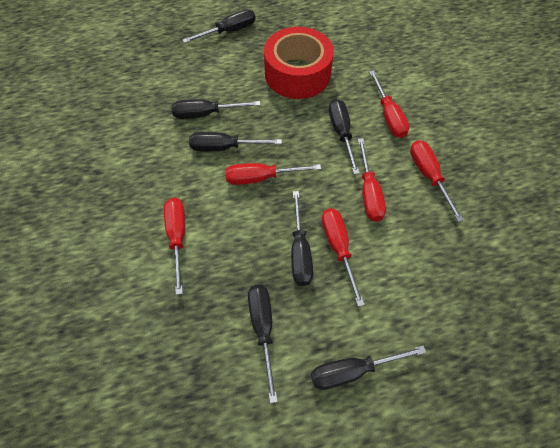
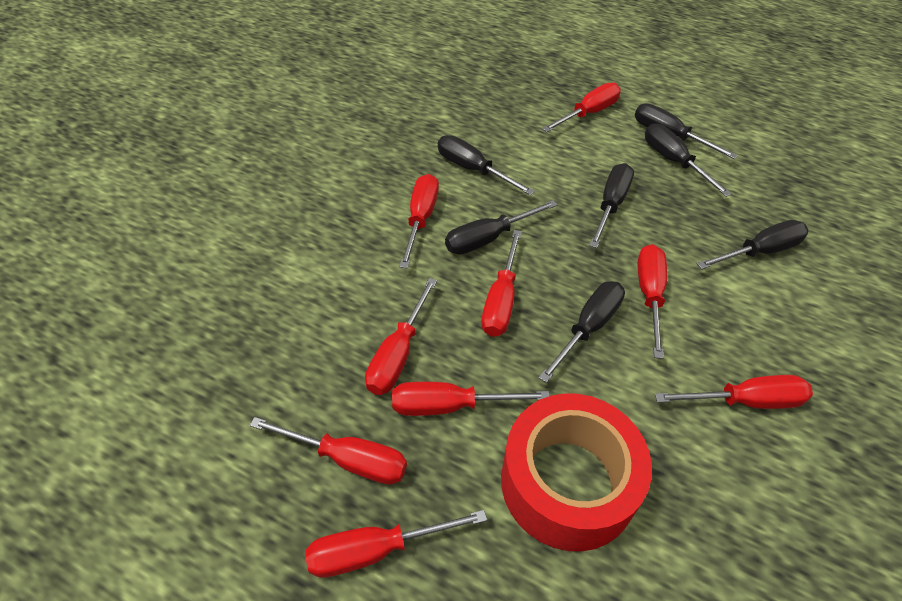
red screwdriver: [164,198,185,295] [225,163,321,185] [322,208,365,307] [358,138,386,222] [369,70,410,138] [410,140,464,222] = 6 -> [250,417,407,485] [305,510,487,578] [365,278,437,395] [392,382,549,416] [399,174,439,269] [481,230,522,337] [542,83,621,132] [638,244,667,359] [655,375,813,409] = 9

